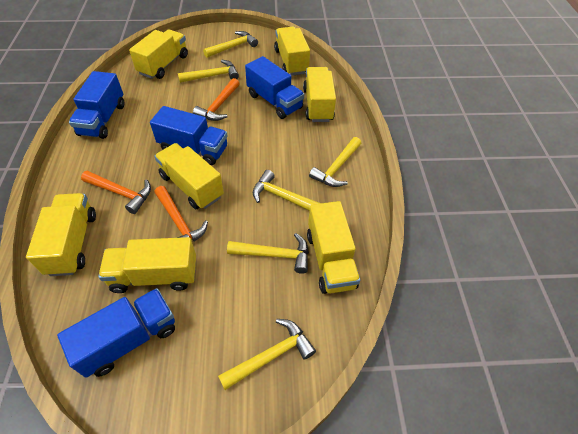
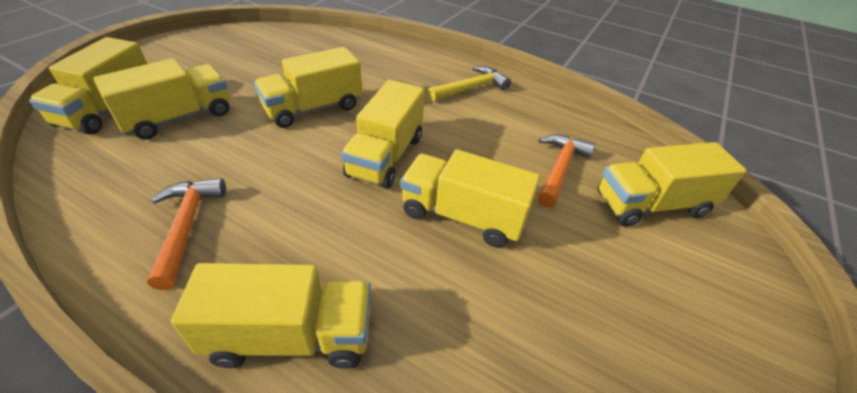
blue truck: [57,288,175,378] [69,71,124,139] [150,106,228,165] [245,56,304,119] = 4 -> none = 0
orange hammer: [81,171,151,214] [154,186,208,242] [193,78,240,121] = 3 -> [147,178,226,290] [538,134,595,208] = 2
yellow hammer: [178,60,239,83] [203,31,258,58] [218,319,316,390] [227,233,309,274] [253,170,321,211] [309,137,362,187] = 6 -> [428,66,511,102] = 1

